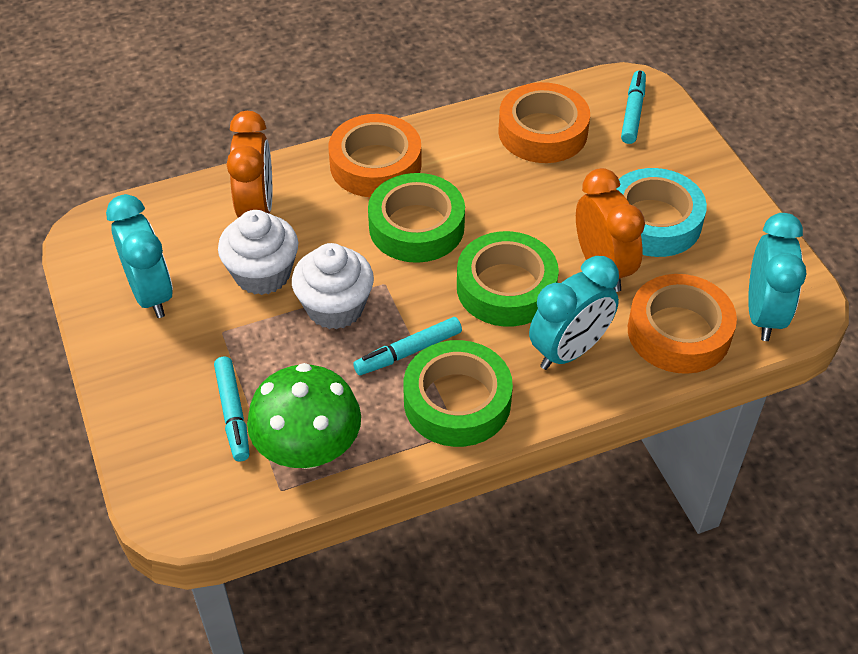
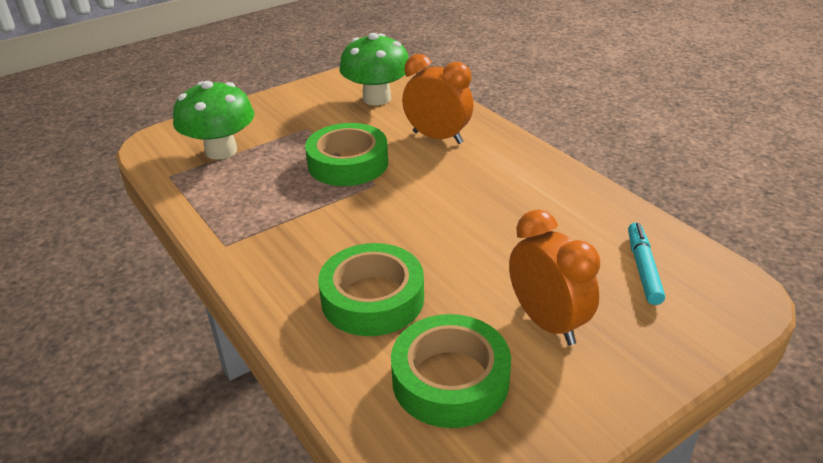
green mushroom: [247,363,361,469] = 1 -> [173,81,254,160] [339,33,409,105] = 2
orange tape: [329,114,421,197] [498,82,590,163] [628,274,737,374] = 3 -> none = 0
turquoise clock: [106,194,173,318] [529,256,619,370] [748,213,807,341] = 3 -> none = 0
turquoise marker: [214,357,249,462] [353,317,462,375] [621,70,646,144] = 3 -> [628,223,665,305] = 1
turquoise tape: [616,168,707,257] = 1 -> none = 0
white cupcake: [218,210,298,295] [292,243,374,330] = 2 -> none = 0

